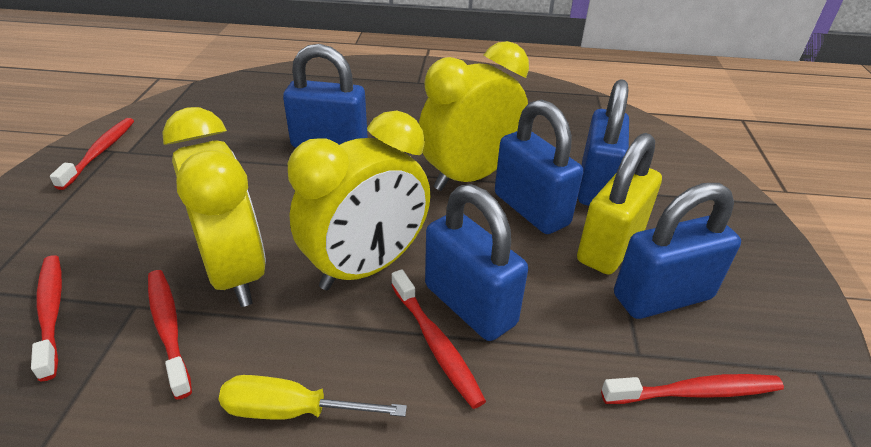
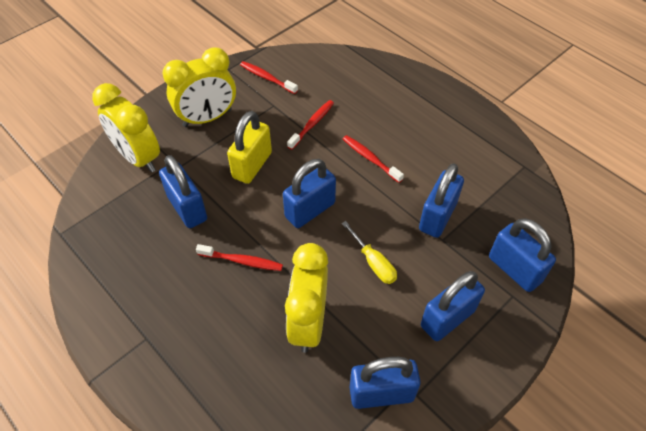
blue padlock: [283,44,368,147] [425,184,528,341] [495,99,583,234] [578,79,629,206] [614,183,741,319] = 5 -> [159,155,207,228] [283,159,336,228] [350,357,421,409] [419,163,464,238] [421,271,485,341] [489,218,556,292] = 6
red toothbrush: [31,255,62,381] [50,118,134,190] [148,270,192,399] [391,269,486,409] [601,374,784,404] = 5 -> [196,244,283,271] [240,61,298,94] [287,100,334,150] [343,135,404,183] = 4

